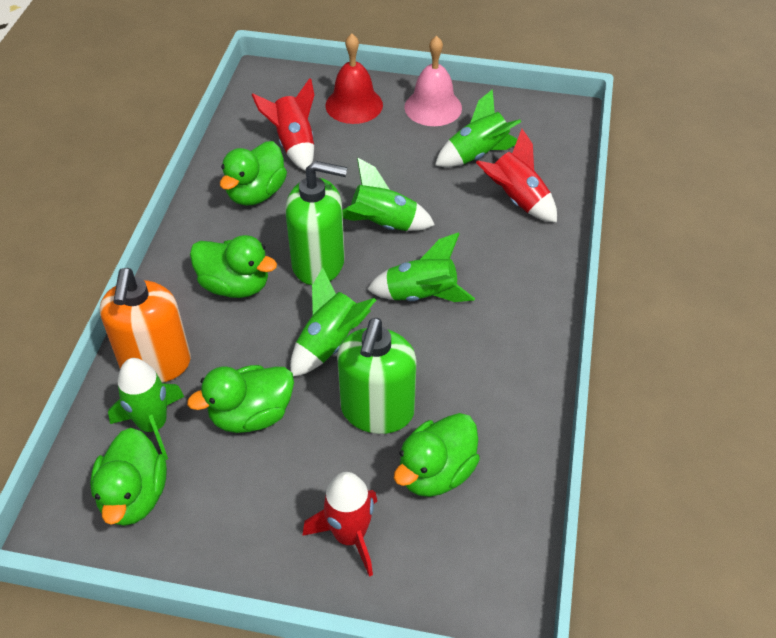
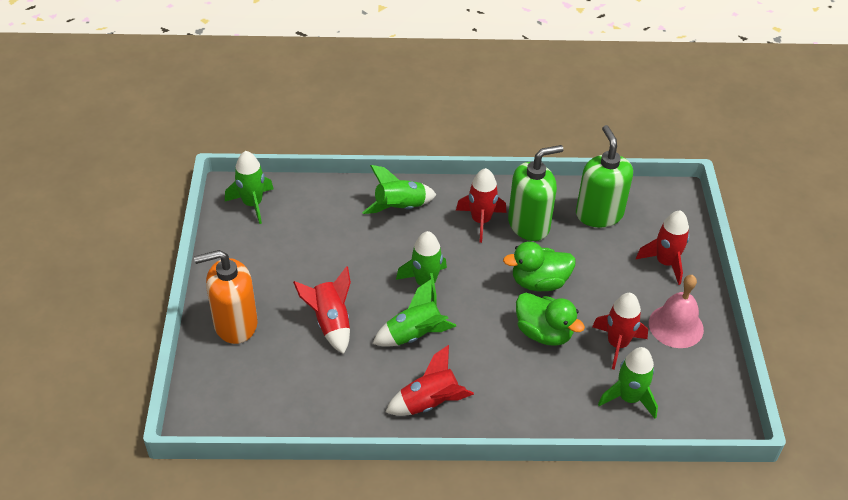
green duck: [90,428,167,526] [187,365,294,433] [190,235,277,298] [220,141,287,206] [394,413,480,497] = 5 -> [503,242,576,291] [516,293,585,346] = 2
red bell: [326,33,383,124] = 1 -> none = 0
red rocket: [252,78,314,171] [303,472,377,577] [476,129,557,222] = 3 -> [293,266,351,354] [386,345,474,416] [456,168,507,243] [592,293,648,370] [636,210,690,285] = 5

